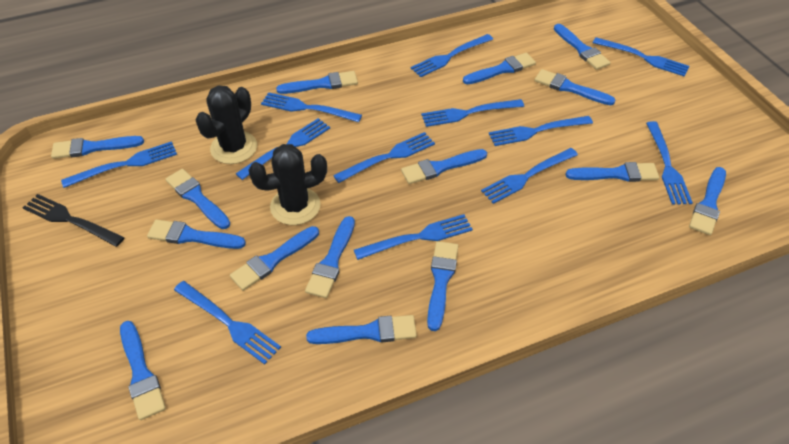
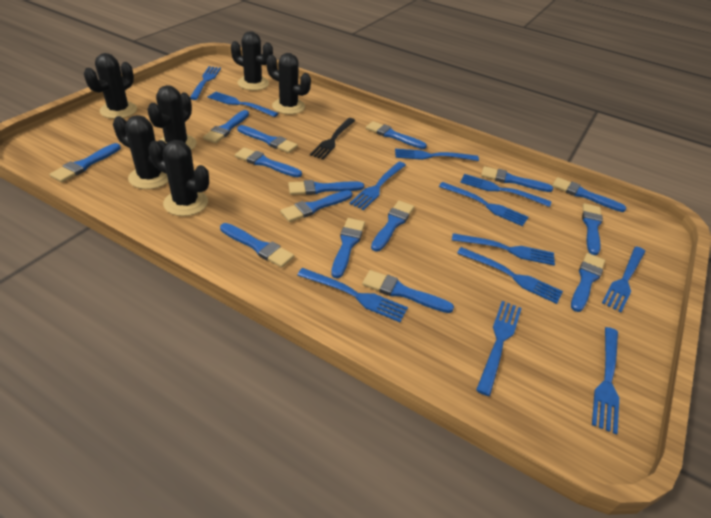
black cactus: [196,85,257,164] [248,144,327,225] = 2 -> [84,53,137,119] [113,115,168,189] [147,85,197,150] [148,140,209,216] [231,31,273,91] [266,53,311,114] = 6

